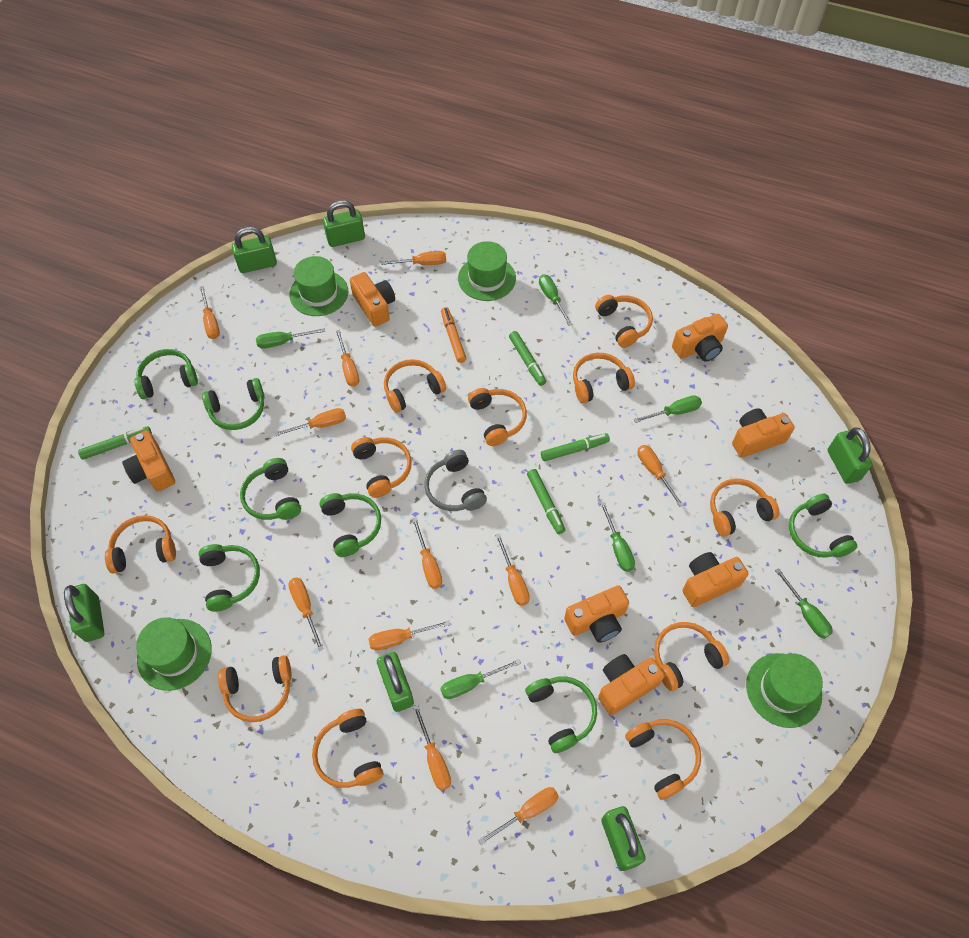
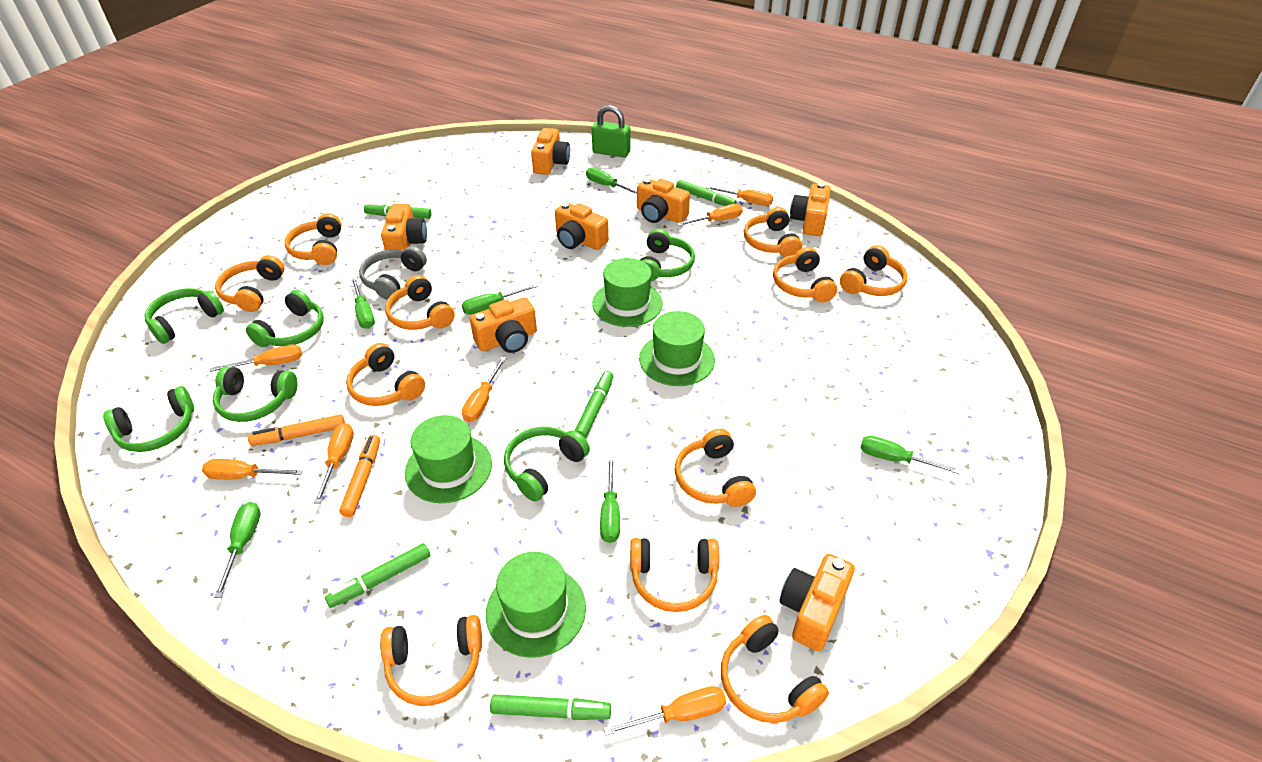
green headphones: [134,349,198,399] [199,544,260,612] [202,378,265,430] [240,458,301,520] [319,493,381,557] [525,676,597,753] [789,493,857,558] = 7 -> [103,386,194,452] [144,288,224,344] [213,366,298,422] [246,290,324,347] [504,427,590,501] [640,229,695,281] = 6
green marker: [78,426,152,460] [509,331,546,386] [527,469,565,534] [541,433,610,461] = 4 -> [325,543,431,608] [364,203,432,219] [490,694,611,720] [575,371,614,438] [676,180,737,206] = 5
green padlock: [64,584,105,642] [232,227,277,273] [323,200,365,247] [377,652,414,712] [601,806,645,871] [828,428,872,484] = 6 -> [592,105,630,157] = 1
orange marker: [441,307,466,363] = 1 -> [248,414,345,446] [339,435,380,517] = 2
orange screwdriver: [200,286,220,339] [274,408,346,436] [288,577,324,651] [336,330,359,387] [369,620,450,650] [381,251,446,265] [412,518,442,589] [413,704,451,791] [478,787,559,845] [495,533,530,606] [637,445,684,507] = 11 -> [202,459,303,480] [210,344,302,372] [314,423,354,504] [462,357,506,422] [604,686,726,736] [677,204,743,226] [706,186,773,206] = 7

